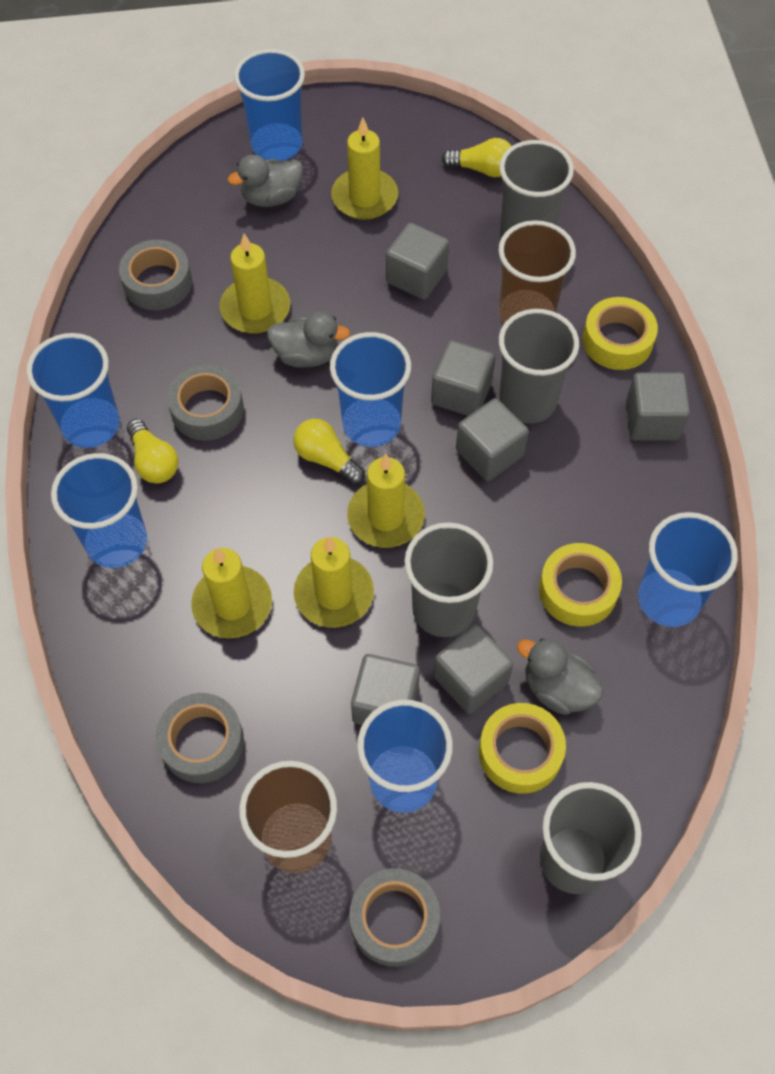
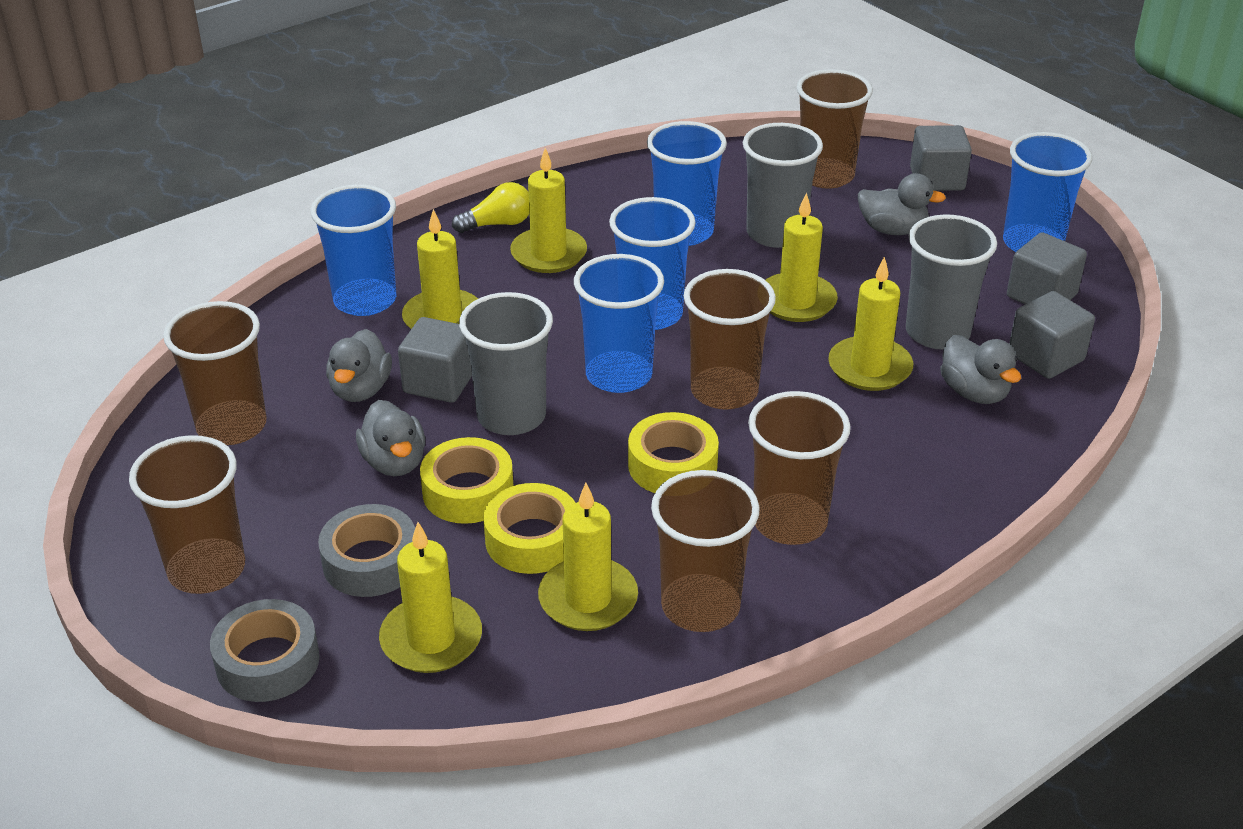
blue cup: [26,333,120,448] [51,453,147,568] [234,49,305,161] [330,332,411,447] [357,700,453,813] [638,512,738,627] = 6 -> [310,184,397,316] [574,254,664,393] [609,197,696,330] [647,121,727,246] [1003,132,1092,252] = 5
brown cup: [239,761,337,873] [498,220,576,323] = 2 -> [129,435,245,594] [163,301,267,445] [651,470,760,632] [684,269,776,410] [748,391,851,545] [797,69,873,189] = 6
grey cube: [351,654,420,725] [386,223,449,300] [431,340,495,416] [434,625,513,714] [456,398,529,481] [626,372,690,441] = 6 -> [398,317,472,403] [910,125,972,191] [1007,232,1087,304] [1009,291,1095,379] = 4
grey cup: [404,522,493,637] [499,140,574,238] [499,309,579,424] [540,782,642,894] = 4 -> [459,292,553,435] [743,123,823,248] [906,214,997,349] = 3
grey duck: [228,155,303,207] [267,312,350,368] [517,638,603,715] = 3 -> [326,329,392,402] [356,400,425,476] [858,173,946,235] [940,335,1021,404] = 4
grey tape: [119,240,192,310] [156,693,244,783] [167,365,244,441] [349,868,440,967] = 4 -> [210,599,320,702] [318,504,415,597] = 2
yellow candle: [191,548,272,639] [220,234,290,334] [294,536,374,628] [331,118,398,220] [347,454,425,548] = 5 -> [379,522,482,673] [402,209,478,329] [510,148,587,273] [538,483,638,631] [765,192,838,322] [828,256,913,391] = 6
yellow light bulb: [127,419,179,483] [293,419,365,485] [441,138,512,177] = 3 -> [452,182,529,233] = 1

